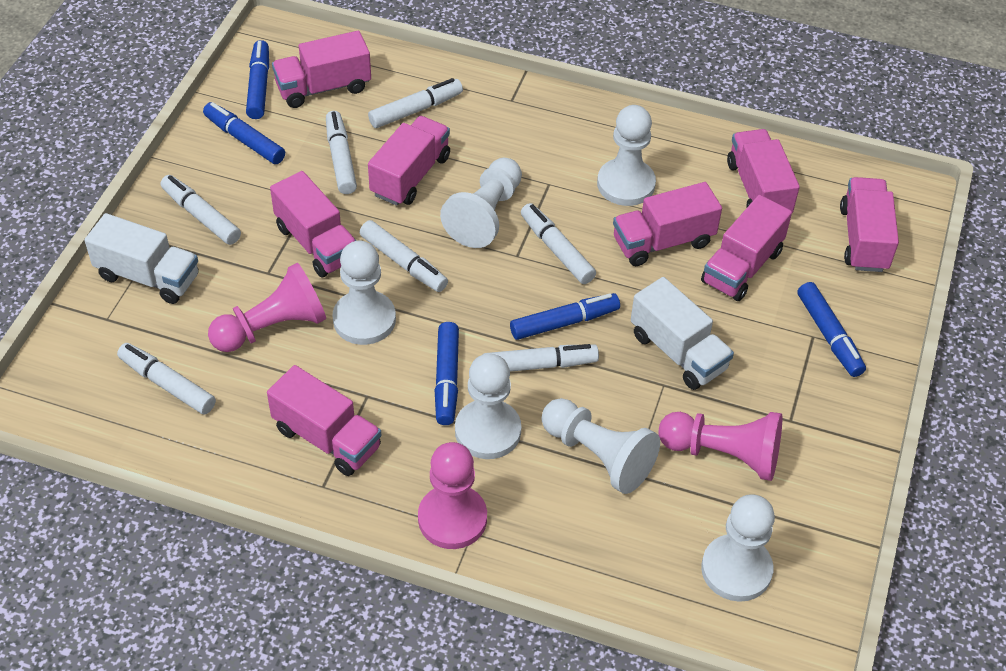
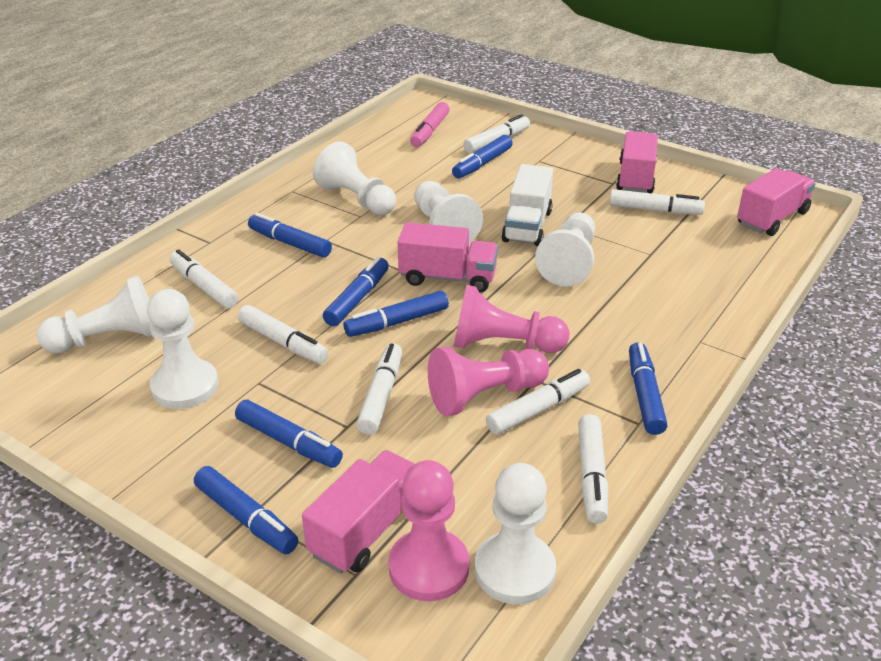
blue marker: [203,102,285,164] [246,40,269,119] [434,322,459,425] [510,293,620,340] [798,282,866,377] = 5 -> [194,466,298,554] [235,400,343,468] [248,213,332,257] [323,257,389,326] [344,291,449,337] [452,135,513,179] [629,342,667,435] = 7
pink marker: none = 0 -> [410,102,450,147] = 1
pink truck: [267,365,381,476] [270,171,356,278] [272,31,371,108] [368,116,450,206] [613,182,722,266] [701,195,792,301] [727,129,800,213] [840,177,899,272] = 8 -> [302,450,415,573] [398,222,498,292] [616,131,658,193] [737,168,816,236] = 4
white truck: [85,213,199,304] [631,277,734,390] = 2 -> [501,164,553,246] = 1

